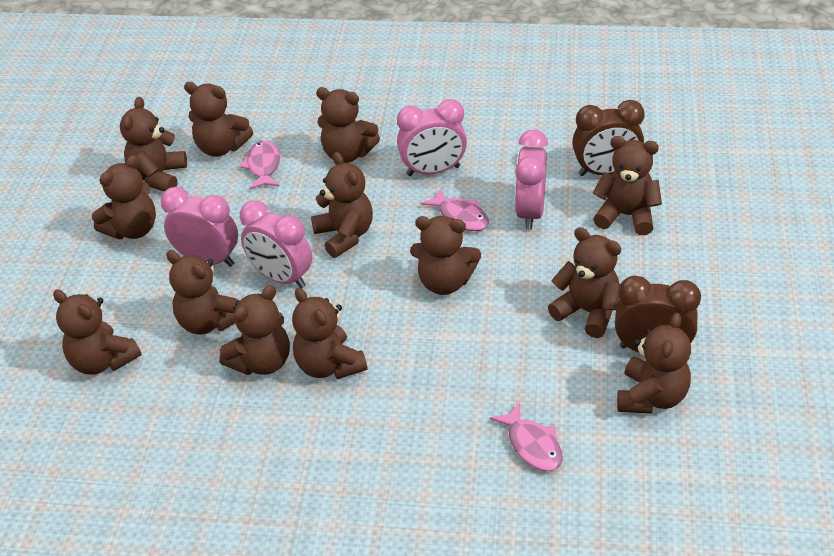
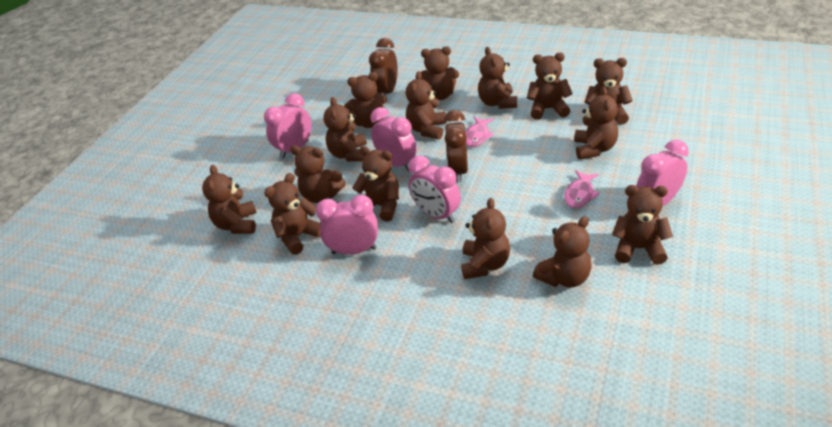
brown teddy bear: [53,289,141,375] [92,155,156,240] [120,97,187,192] [166,250,240,335] [184,82,253,157] [219,285,290,375] [292,288,367,379] [311,152,373,258] [316,87,380,163] [410,216,481,295] [548,227,621,338] [593,136,662,235] [617,313,691,414] = 13 -> [202,165,257,234] [264,173,321,255] [290,145,346,203] [323,97,367,161] [344,72,387,128] [352,146,399,221] [406,71,447,139] [421,46,459,100] [461,198,510,279] [478,47,517,109] [527,53,573,120] [533,216,592,288] [574,87,618,160] [585,58,633,125] [612,185,673,265] = 15
pink clock: [161,187,238,267] [240,200,312,288] [397,99,467,176] [515,130,548,230] = 4 -> [264,93,312,159] [316,195,378,255] [371,107,417,171] [409,156,461,223] [637,140,689,206] = 5
pink fish: [240,141,280,189] [420,188,489,231] [490,402,563,471] = 3 -> [465,117,494,147] [564,170,600,208] = 2

